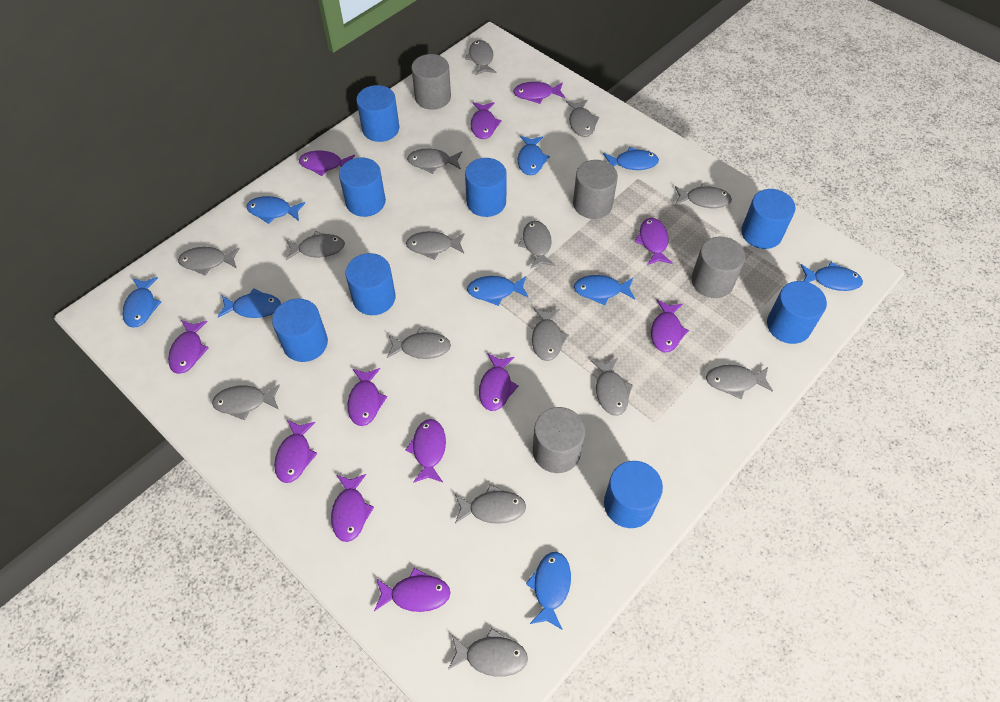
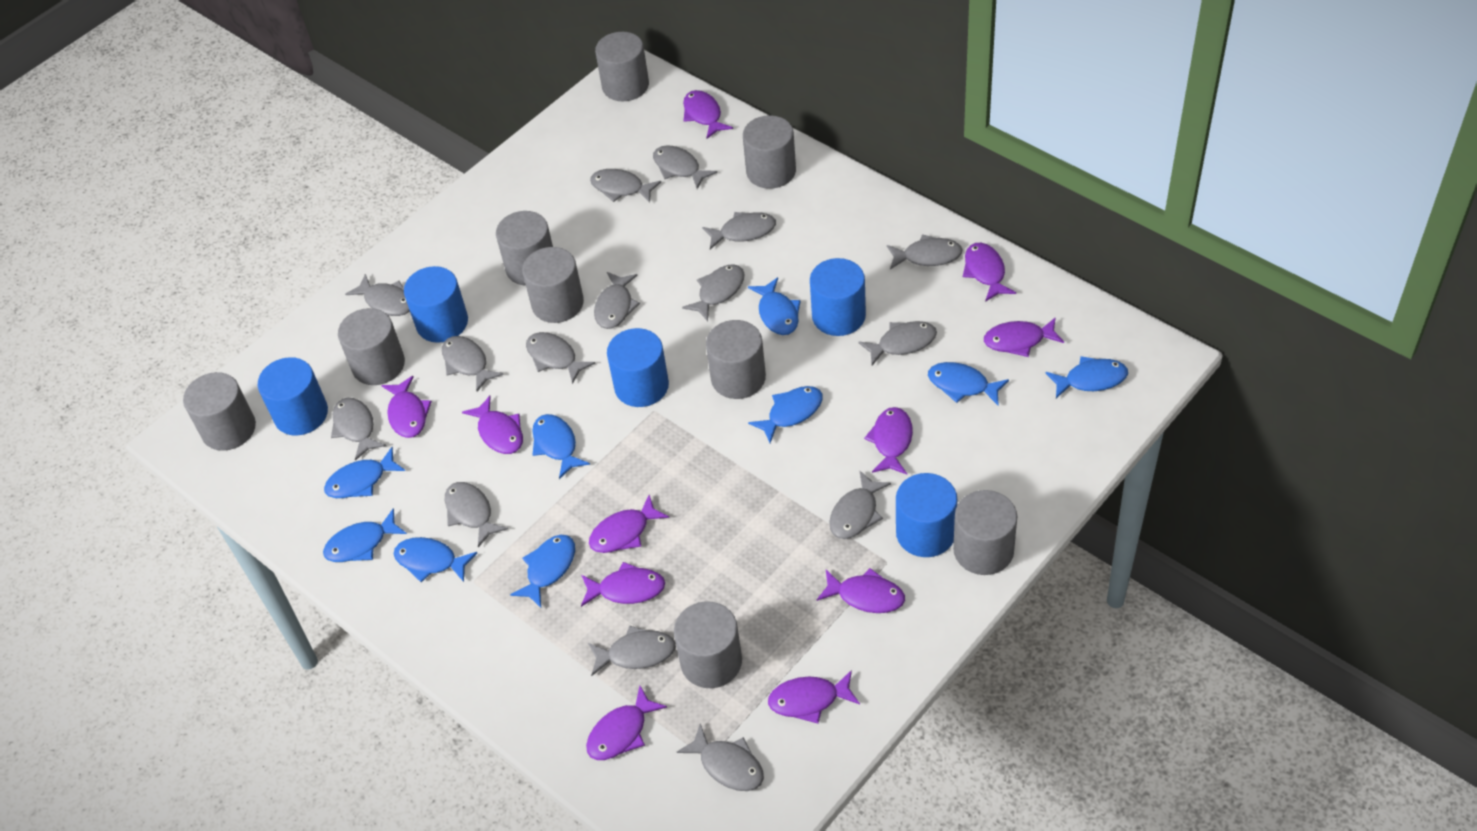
blue cylinder: [272,299,328,362] [339,158,386,217] [345,253,396,315] [356,85,399,142] [465,158,507,217] [604,461,663,528] [741,189,795,249] [767,281,827,344] = 8 -> [258,357,328,436] [404,266,468,343] [607,328,669,407] [810,258,866,336] [896,473,957,557] = 5
grey cylinder: [411,54,451,110] [533,407,585,473] [573,160,618,219] [691,237,745,298] = 4 -> [183,372,256,451] [338,308,405,385] [496,211,553,286] [522,247,584,323] [595,32,649,101] [674,601,742,688] [706,320,766,399] [743,115,796,189] [953,490,1017,575] = 9
purple fish: [168,320,209,374] [274,420,317,483] [299,151,355,176] [331,474,374,542] [348,368,387,426] [374,568,451,612] [405,419,446,483] [471,102,502,139] [479,353,519,411] [513,82,565,104] [635,218,672,265] [651,299,689,352] = 12 -> [381,376,432,438] [462,396,523,454] [581,562,665,607] [586,686,667,760] [589,495,669,553] [683,90,733,139] [768,670,860,724] [817,568,905,613] [864,407,913,474] [963,243,1016,302] [984,317,1064,357] = 11

